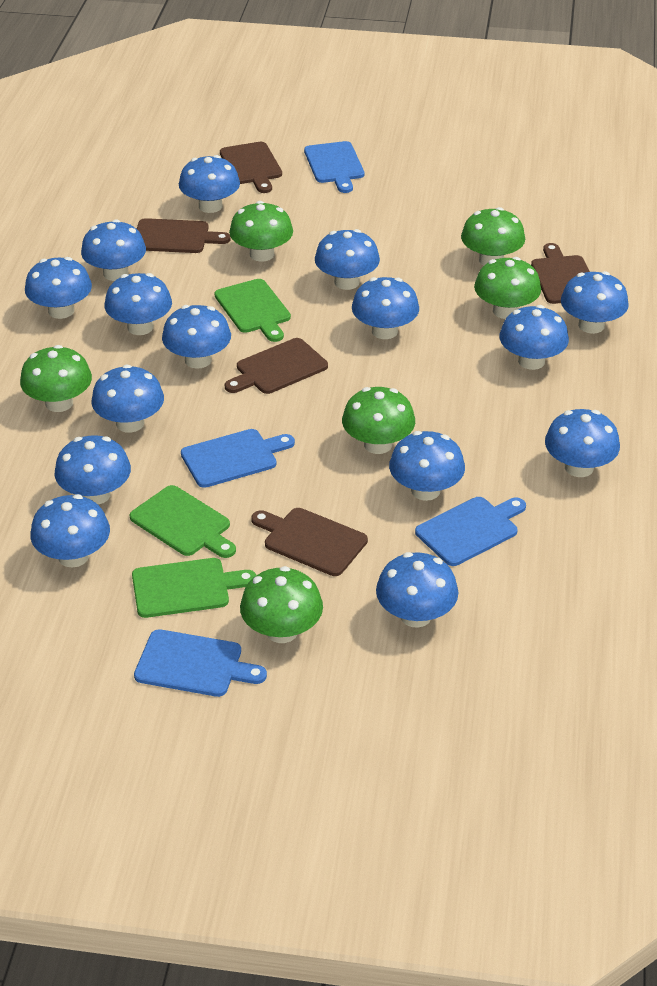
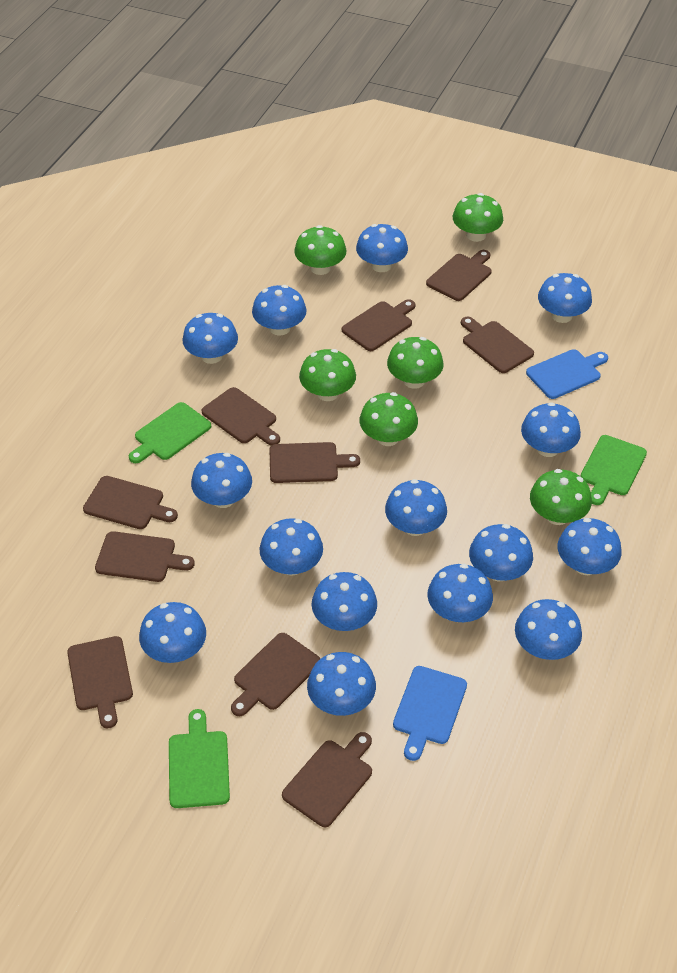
blue cutting board: [134,629,267,697] [181,429,295,488] [304,141,364,193] [415,497,526,566] = 4 -> [393,666,467,761] [526,349,608,399] = 2
brown cutting board: [137,218,231,253] [220,142,282,193] [225,338,328,394] [251,508,368,576] [531,243,590,304] = 5 -> [67,636,133,729] [83,476,178,529] [95,531,195,582] [202,387,280,446] [231,633,320,716] [270,442,360,483] [282,732,372,827] [342,299,415,351] [426,250,491,301] [461,317,534,373] = 10

